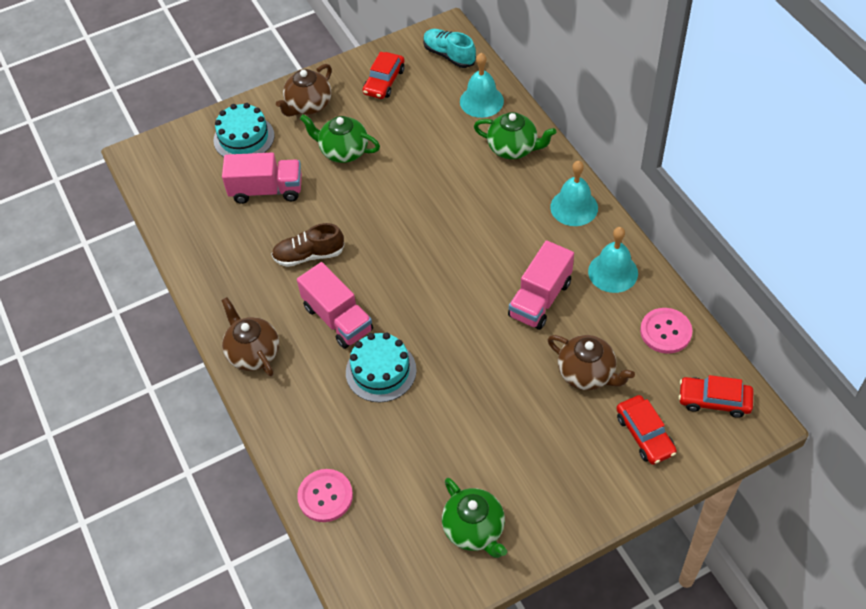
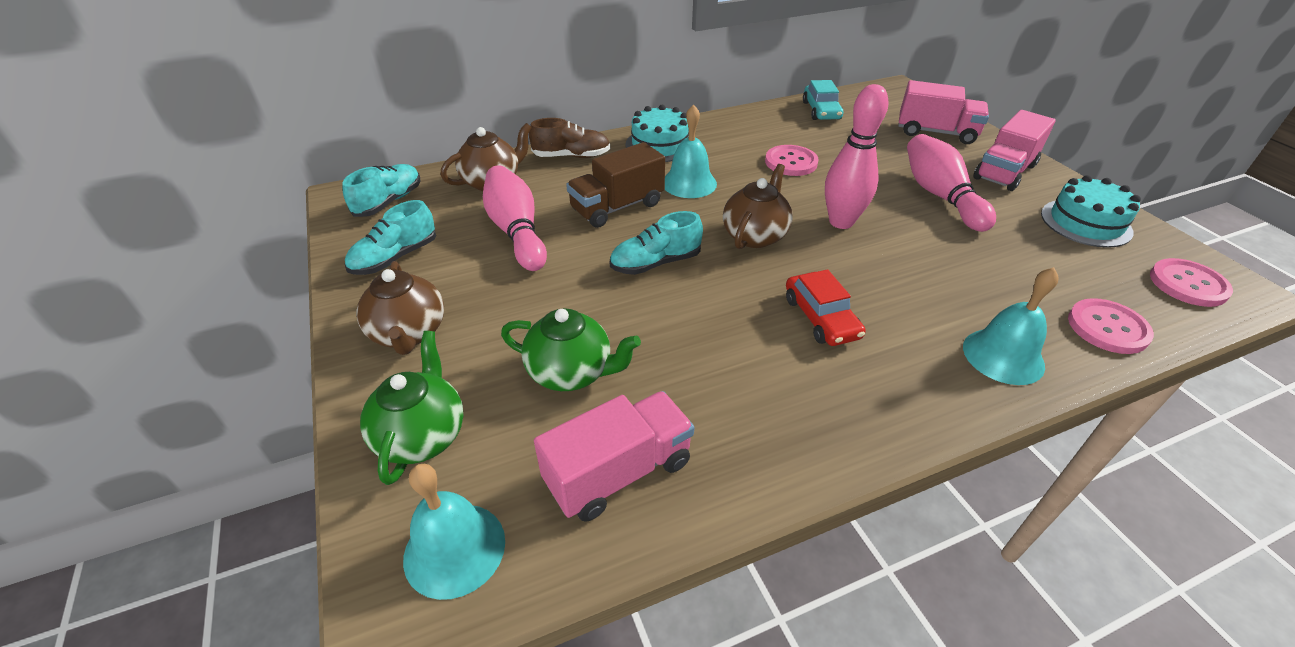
brown truck: none = 0 -> [566,142,665,228] = 1
green teapot: [300,114,380,163] [442,478,507,558] [474,112,556,159] = 3 -> [360,331,463,485] [501,308,641,391] = 2
pink bowling pin: none = 0 -> [483,165,547,271] [825,84,889,229] [907,134,996,232] = 3
pink button: [297,469,353,522] [640,308,692,354] = 2 -> [765,145,819,176] [1068,298,1154,354] [1150,258,1233,307] = 3
red car: [363,52,405,99] [616,395,677,465] [679,375,754,418] = 3 -> [786,269,866,346] = 1
turquoise car: none = 0 -> [803,80,843,120] = 1
turquoise shoe: [423,29,476,68] = 1 -> [342,164,420,217] [345,200,436,275] [610,211,703,275] = 3

